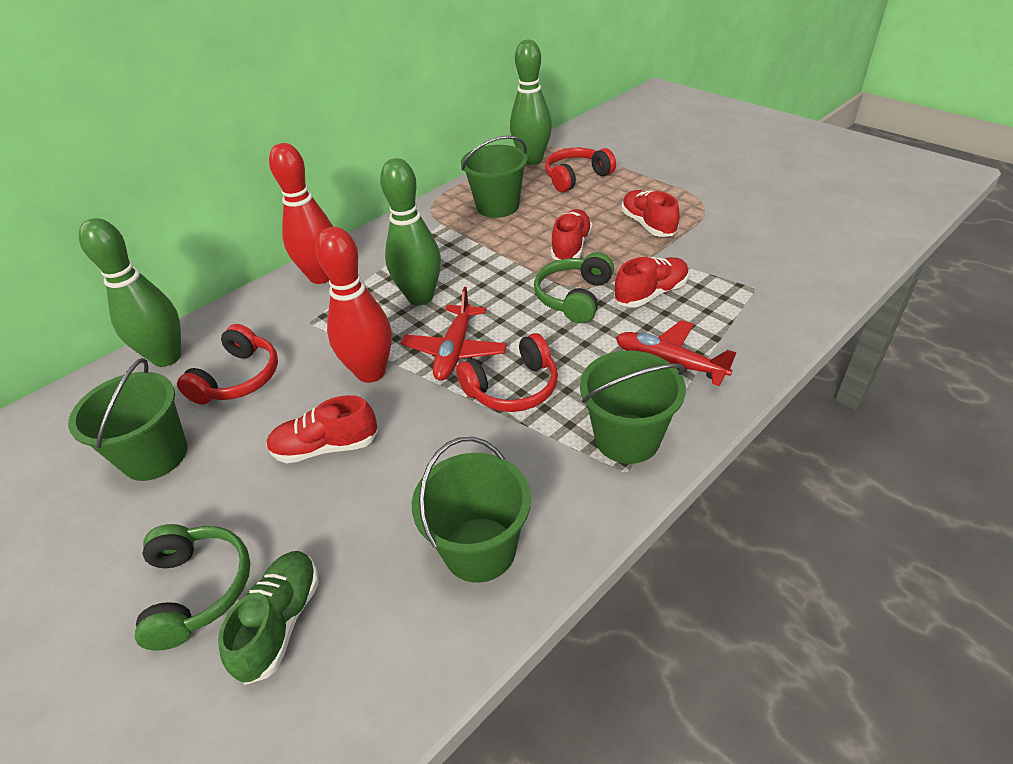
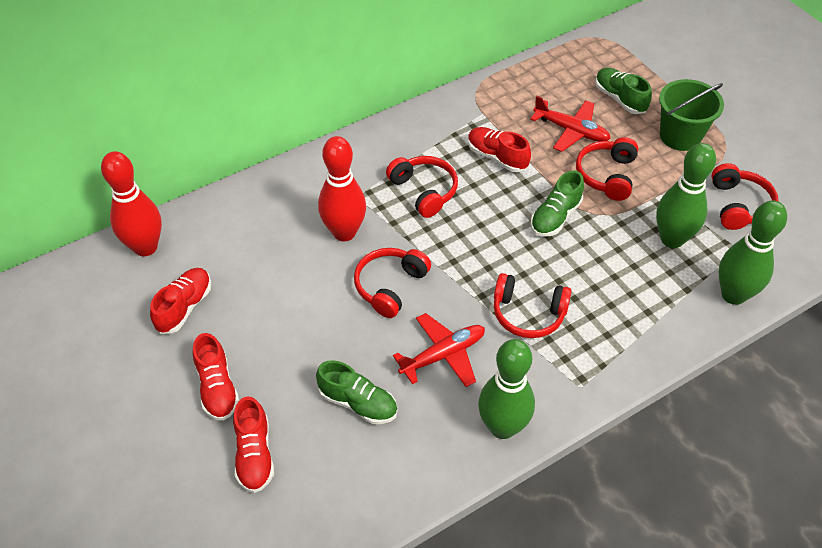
green bucket: [68,358,188,481] [412,437,531,583] [461,136,528,218] [580,351,686,464] = 4 -> [659,79,724,151] = 1
green headphones: [135,524,251,650] [534,252,614,323] = 2 -> none = 0
green shoe: [218,551,319,685] = 1 -> [316,360,397,424] [530,171,584,237] [595,68,652,114] = 3
red headphones: [177,324,278,405] [456,333,558,412] [545,148,616,192] = 3 -> [354,248,431,318] [386,156,458,218] [494,273,572,338] [576,137,638,201] [711,163,779,230] = 5

